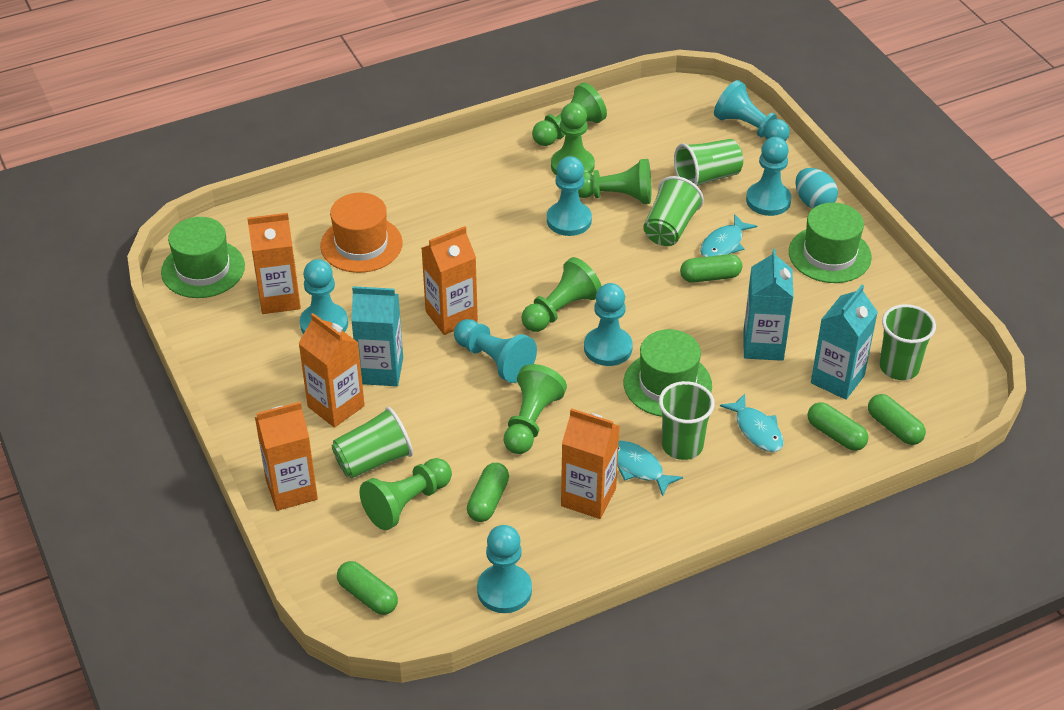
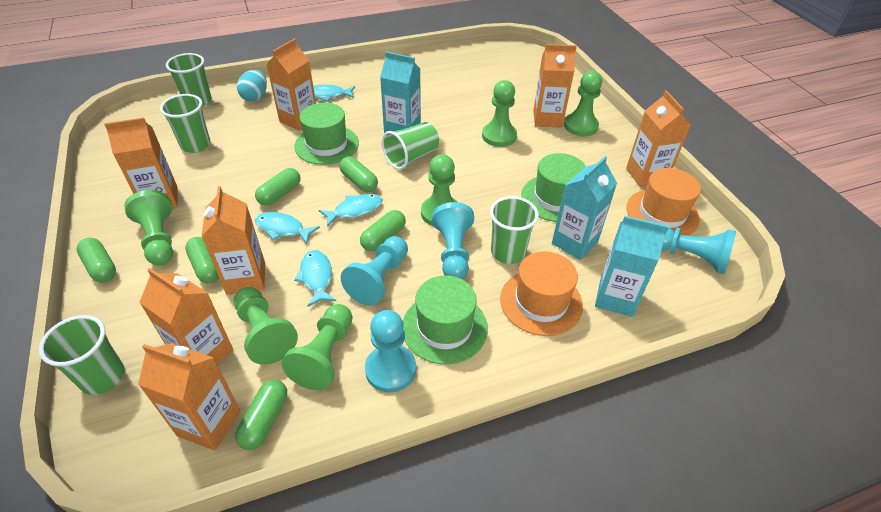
green capsule: [337,561,398,615] [467,463,509,522] [680,254,742,283] [808,402,868,451] [868,394,926,445] = 5 -> [76,238,116,282] [185,237,219,283] [235,379,287,450] [255,168,300,206] [339,157,378,192] [360,210,406,251] = 6
orange carton: [247,213,301,314] [255,402,318,511] [298,313,365,428] [422,226,478,335] [561,408,620,519] = 5 -> [104,117,178,208] [138,343,240,450] [139,268,233,365] [202,186,265,295] [266,38,316,131] [533,44,577,128] [626,90,691,187] = 7
orange hat: [320,193,403,273] = 1 -> [500,251,583,336] [626,168,701,236] = 2
turquoise fish: [617,441,683,496] [700,214,757,257] [720,394,784,452] = 3 -> [255,212,320,244] [294,250,336,307] [313,85,355,102] [319,194,383,227] = 4
turquoise pawn: [300,259,348,334] [454,319,537,383] [477,525,532,613] [547,156,592,236] [584,283,633,366] [714,80,790,141] [746,137,792,216] = 7 -> [341,236,408,306] [365,310,416,392] [432,202,474,279] [662,227,736,274] = 4

